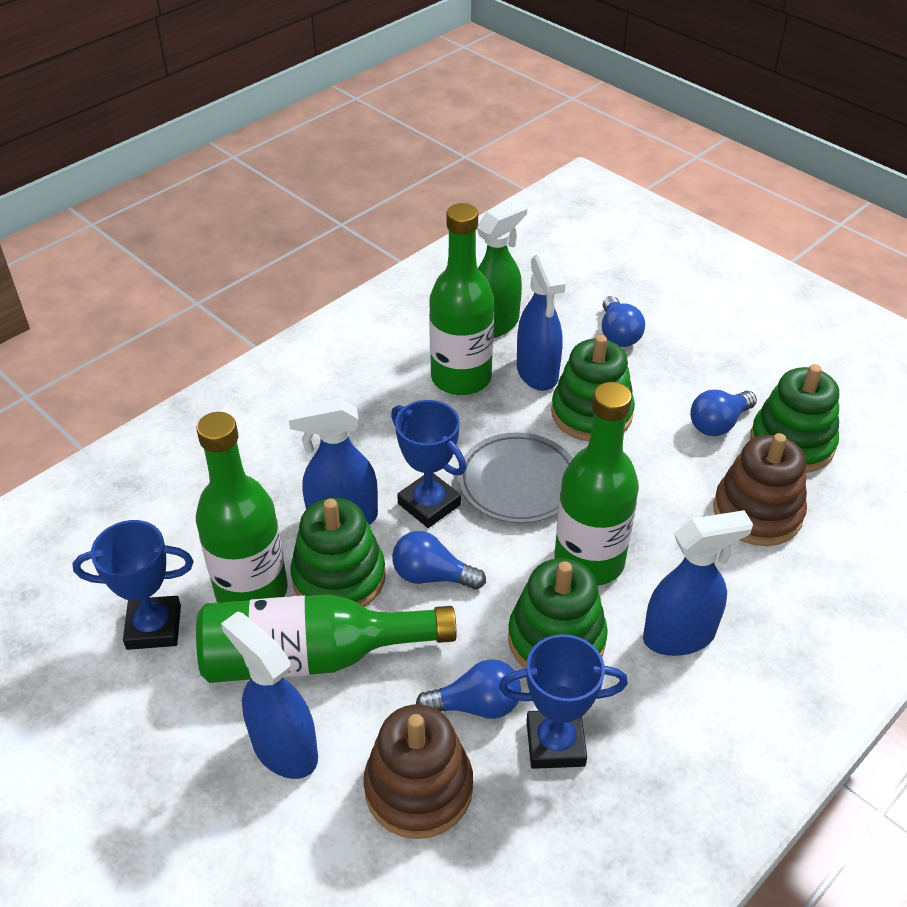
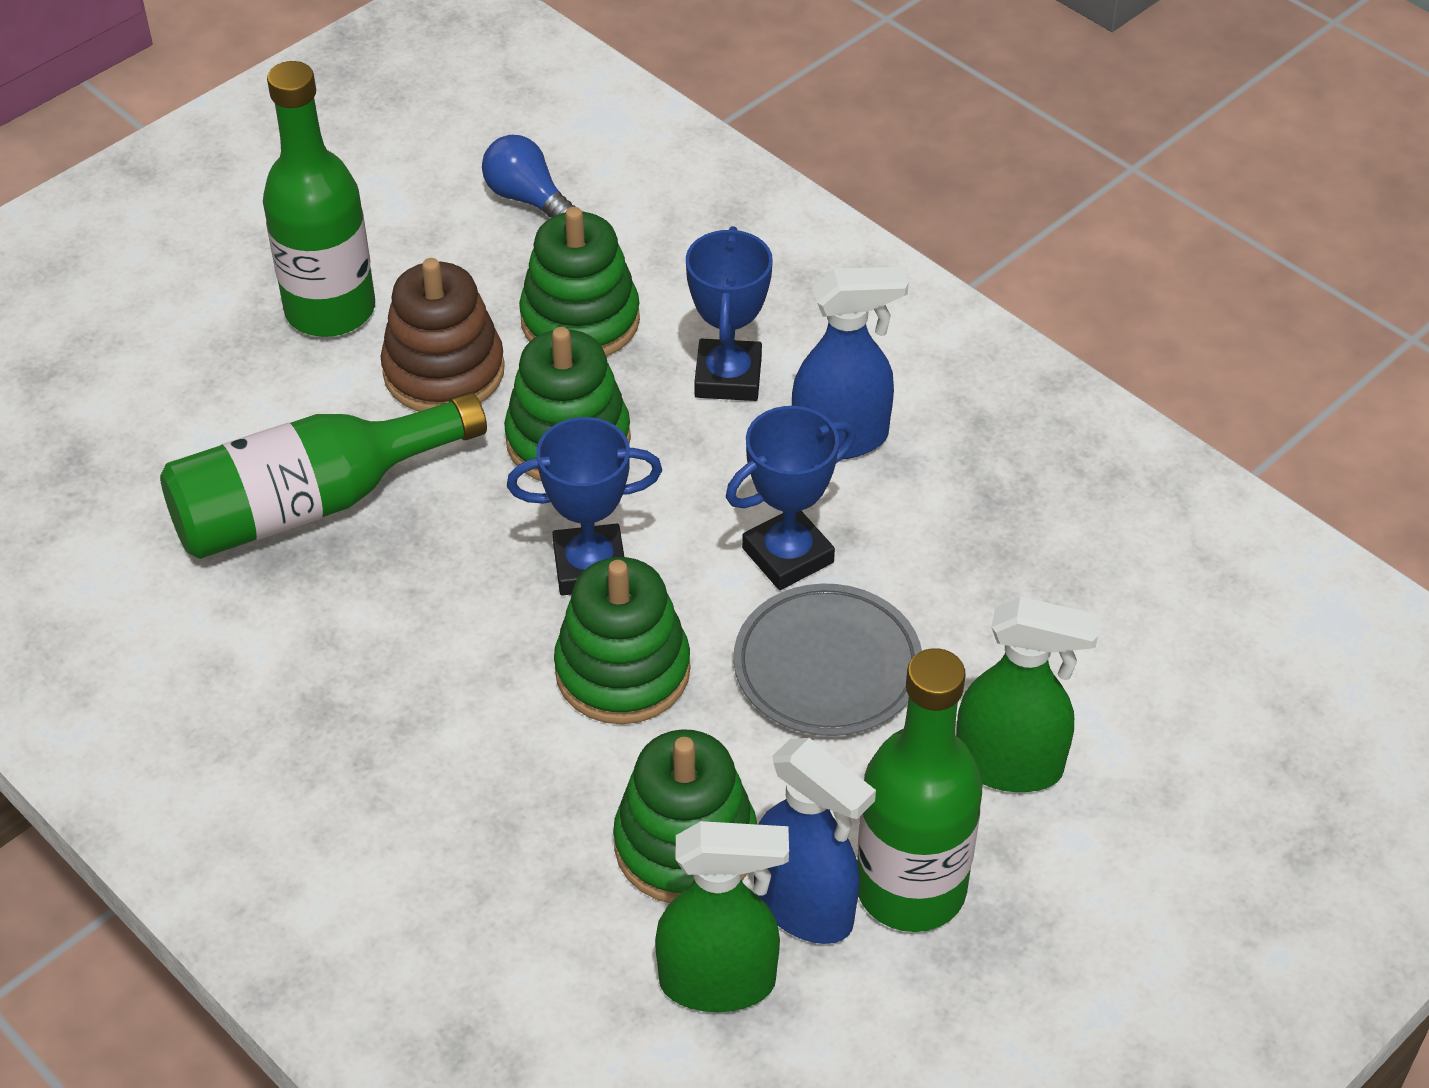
blue light bulb: [392,531,486,590] [416,659,521,719] [602,296,645,347] [690,390,757,436] = 4 -> [482,135,576,218] = 1
blue spray bottle: [221,611,318,779] [288,398,378,525] [517,252,566,391] [643,510,753,656] = 4 -> [754,738,876,944] [792,266,909,460] = 2
brown stacking toy: [364,704,473,839] [713,433,807,546] = 2 -> [380,258,505,412] = 1
green bottle: [196,412,288,603] [196,594,456,683] [429,203,494,395] [554,382,639,586] = 4 -> [160,392,487,559] [263,61,375,337] [857,648,982,932] = 3
green spray bottle: [477,199,527,338] = 1 -> [655,821,789,1012] [956,596,1101,792] = 2

